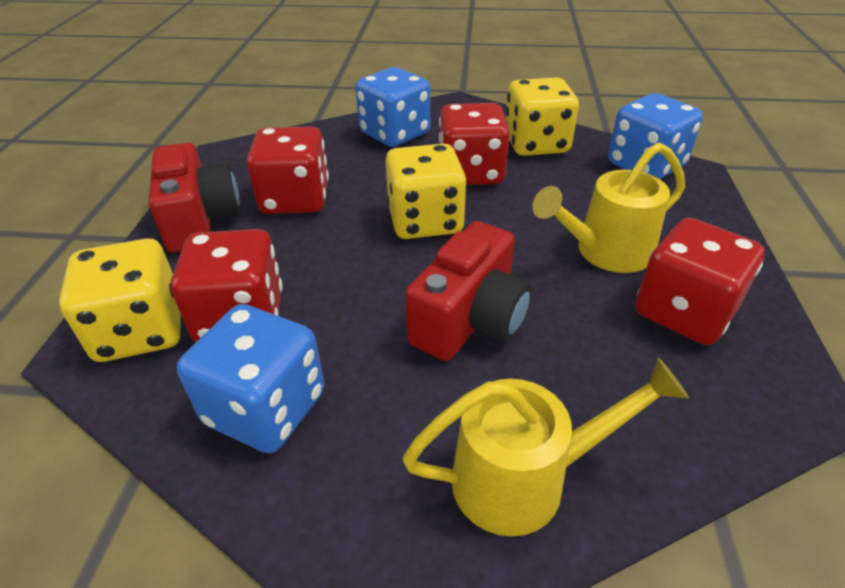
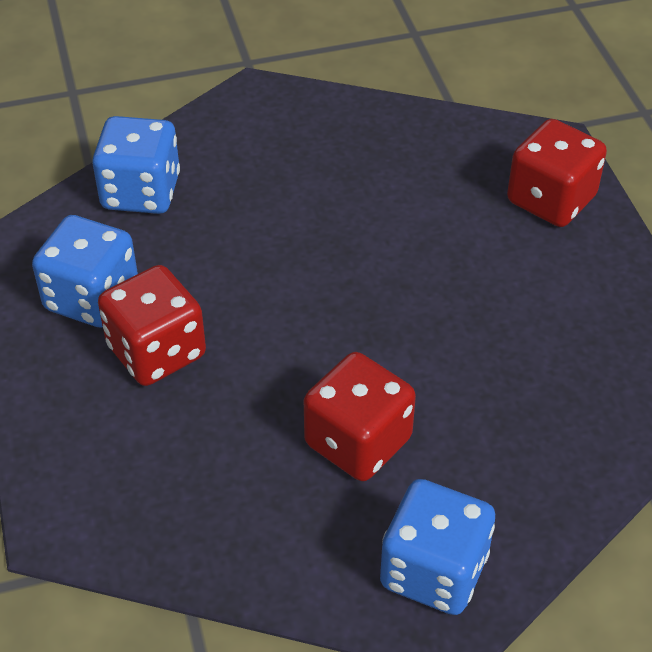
red camera: [148,143,240,253] [405,221,532,361] = 2 -> none = 0
red dice: [171,229,283,342] [247,126,329,214] [439,103,510,185] [635,218,765,345] = 4 -> [98,265,206,386] [304,352,416,481] [507,119,607,227] = 3
yellow dice: [59,238,181,362] [385,143,467,239] [506,77,579,156] = 3 -> none = 0
yellow watering can: [402,357,689,537] [532,142,685,273] = 2 -> none = 0

